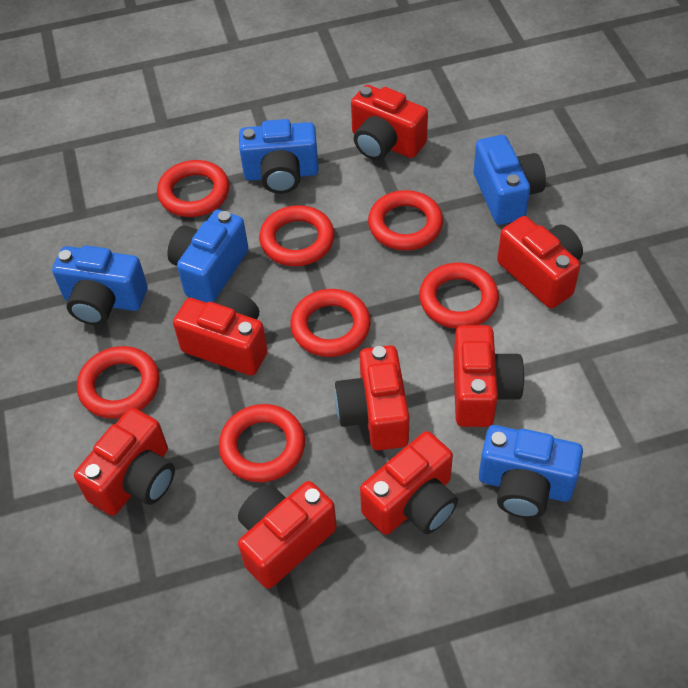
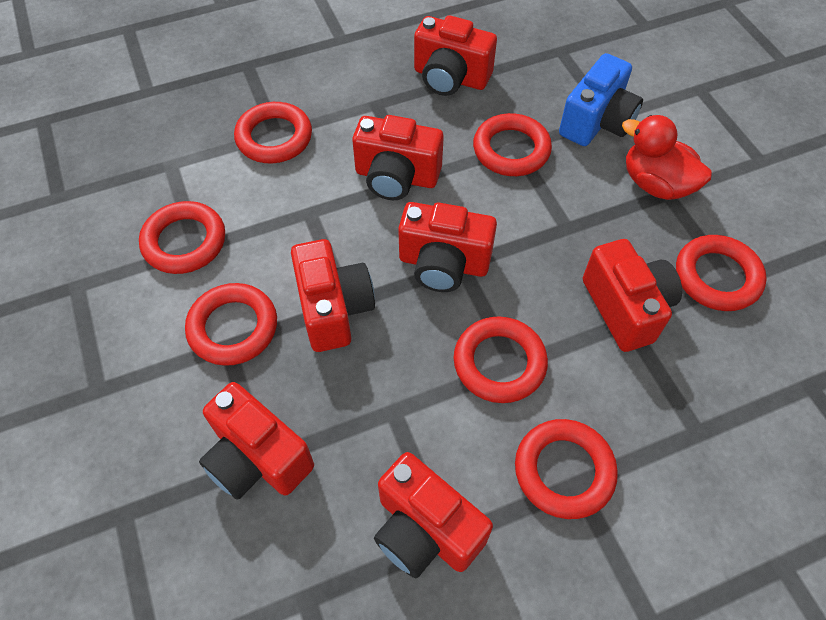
blue camera: [52,245,148,325] [167,210,248,303] [239,119,319,194] [474,135,546,225] [479,425,583,519] = 5 -> [559,53,643,146] = 1
red camera: [74,408,175,516] [173,291,268,376] [238,481,337,589] [334,345,409,450] [351,85,428,160] [360,431,458,535] [453,325,525,427] [497,216,583,309] = 8 -> [199,382,314,500] [291,239,375,352] [352,115,444,200] [374,452,493,578] [398,202,497,292] [414,15,497,96] [583,239,682,352] = 7
red duck: none = 0 -> [622,115,712,200] = 1

